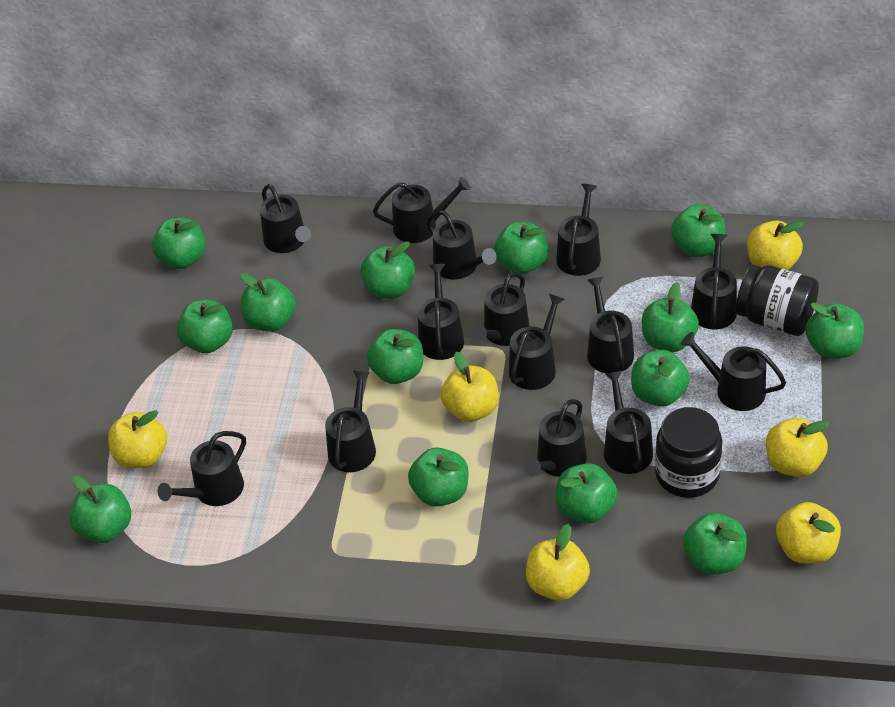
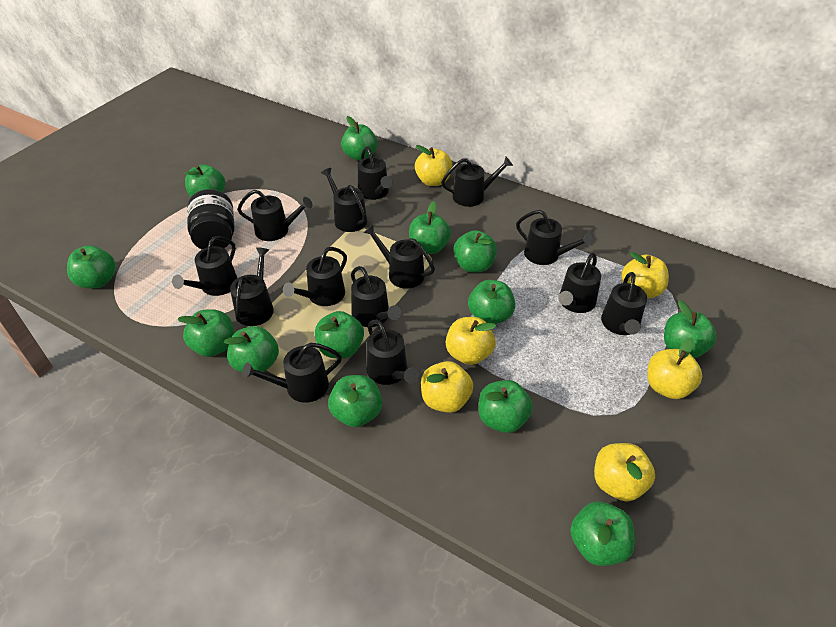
black jar: [655,407,722,498] [736,265,819,336] = 2 -> [187,189,234,250] = 1
green apple: [69,476,131,543] [152,218,206,269] [177,300,233,353] [240,273,296,332] [360,241,415,299] [367,329,423,384] [408,447,468,507] [494,222,548,274] [556,463,618,523] [631,350,690,407] [642,282,699,352] [671,204,725,257] [683,513,747,574] [805,302,864,359] = 14 -> [67,245,116,289] [177,309,234,357] [184,164,225,197] [224,326,279,372] [315,311,364,359] [328,375,382,427] [341,116,377,161] [409,201,451,254] [453,230,497,273] [468,280,515,324] [479,380,533,433] [570,501,635,566] [664,300,717,358] = 13

